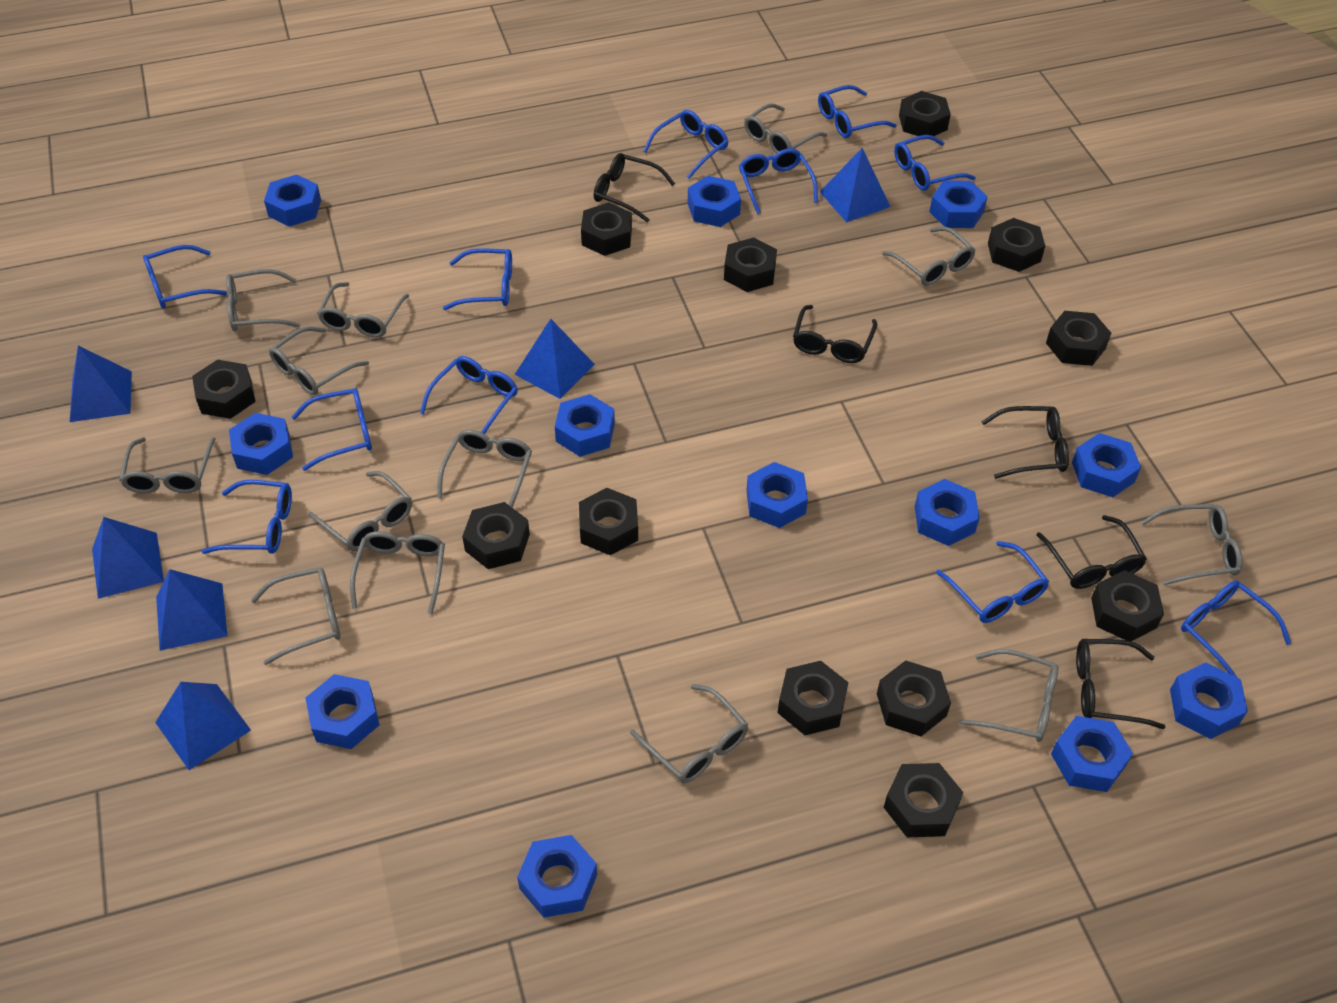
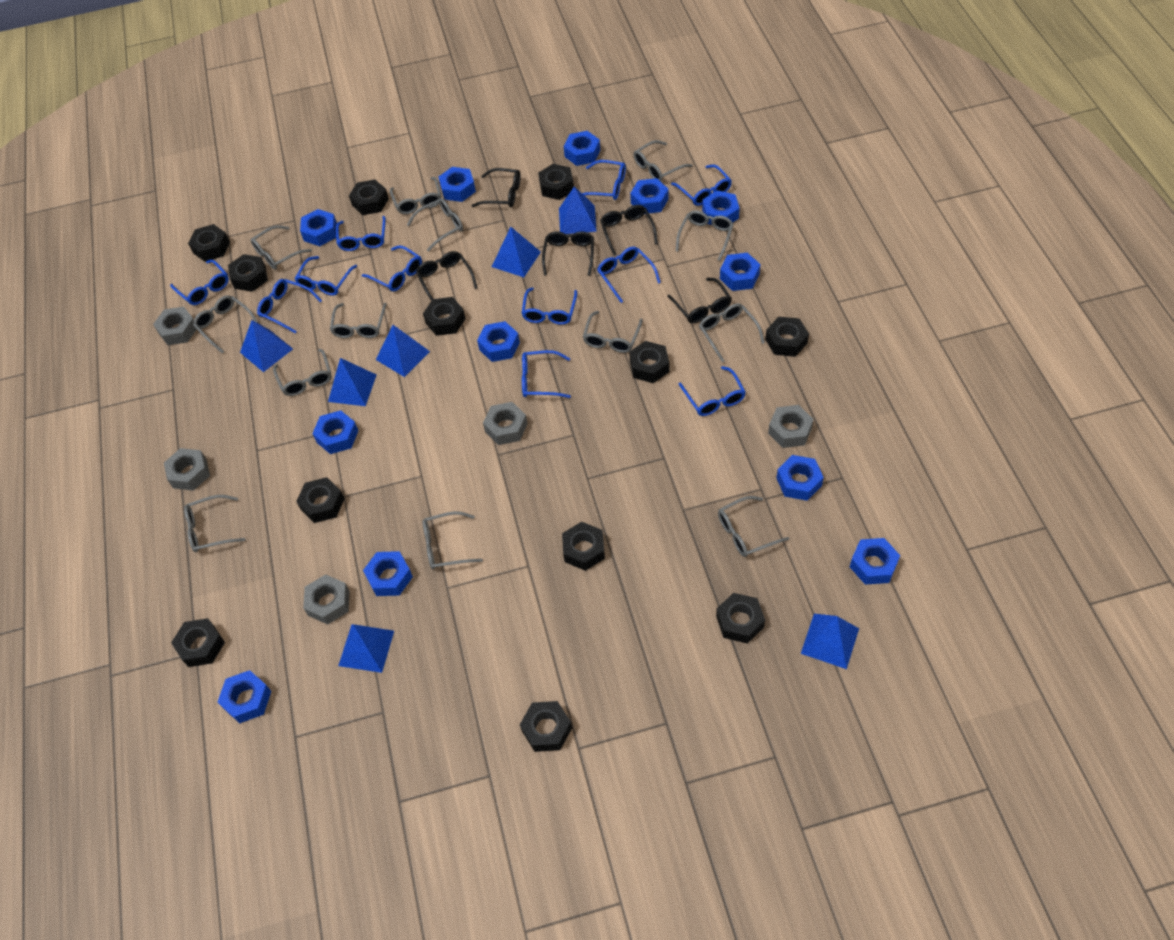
blue pyramid: [70,346,132,422] [92,517,164,599] [155,682,251,770] [156,569,227,651] [515,319,595,399] [820,148,890,223] = 6 -> [240,320,293,372] [328,358,377,406] [338,624,394,673] [376,325,430,377] [492,227,541,277] [559,186,597,234] [801,614,859,669] = 7
grey nut: none = 0 -> [153,306,197,345] [164,448,210,491] [303,574,350,624] [483,402,528,445] [768,405,813,448] = 5

